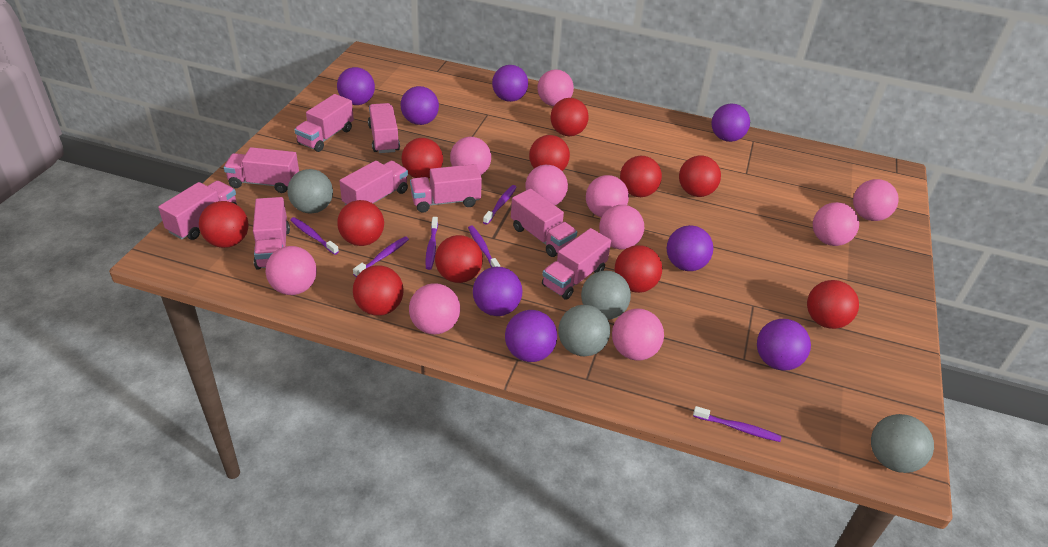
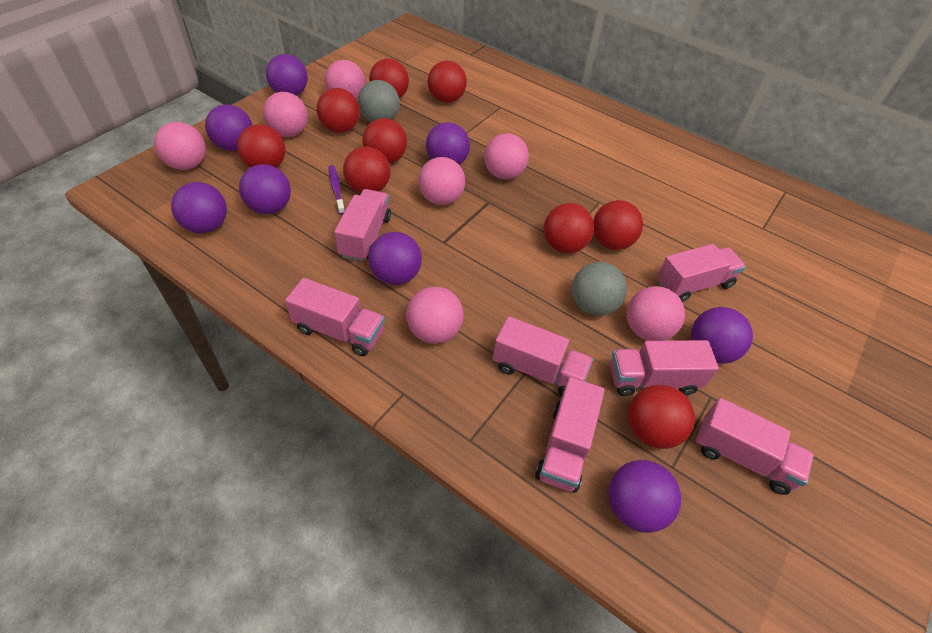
grey ball: [287,169,333,214] [558,305,610,357] [581,270,631,320] [871,414,934,473] = 4 -> [358,80,400,122] [572,262,627,316] = 2
pink ball: [266,246,317,295] [409,283,460,334] [450,137,491,175] [525,165,568,205] [537,69,574,106] [586,175,629,217] [599,205,644,249] [612,309,664,360] [813,202,859,246] [853,179,899,221] = 10 -> [154,122,206,170] [263,92,308,137] [325,60,365,100] [406,286,463,344] [418,157,465,205] [484,133,529,180] [627,286,685,341] = 7
pink truck: [158,181,237,240] [224,147,299,193] [253,197,290,270] [294,94,354,152] [339,160,408,205] [368,103,400,153] [410,164,482,213] [511,189,577,257] [542,228,611,300] = 9 -> [285,278,385,356] [334,189,391,262] [492,316,593,396] [535,377,605,493] [610,340,719,396] [657,244,746,302] [696,398,814,495] = 7
purple toothbrush: [290,217,339,255] [353,236,409,277] [425,217,438,270] [468,226,500,267] [483,185,517,225] [693,406,781,442] = 6 -> [328,165,345,215] = 1
red ball: [199,201,249,248] [337,200,384,246] [353,265,404,316] [402,138,443,179] [435,235,483,283] [529,135,570,171] [551,98,589,136] [615,245,662,293] [620,156,662,197] [679,156,721,197] [807,280,859,329] = 11 -> [237,124,285,168] [317,88,360,133] [343,146,390,193] [362,118,407,164] [369,59,409,99] [428,60,467,103] [544,203,594,253] [593,200,643,250] [628,385,695,449] = 9

